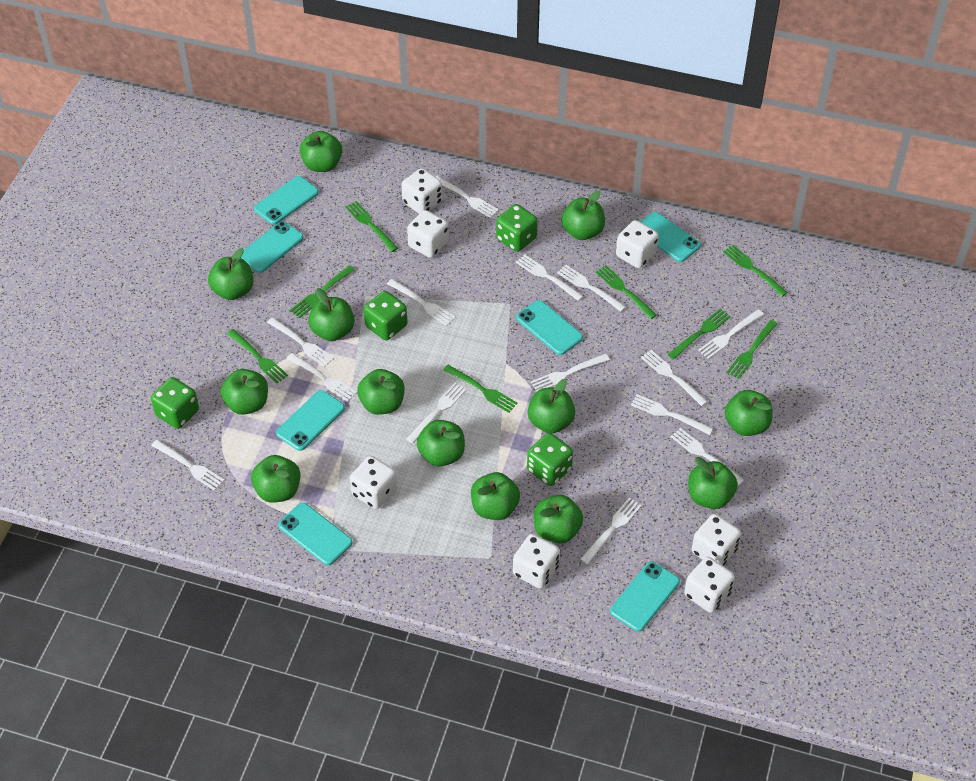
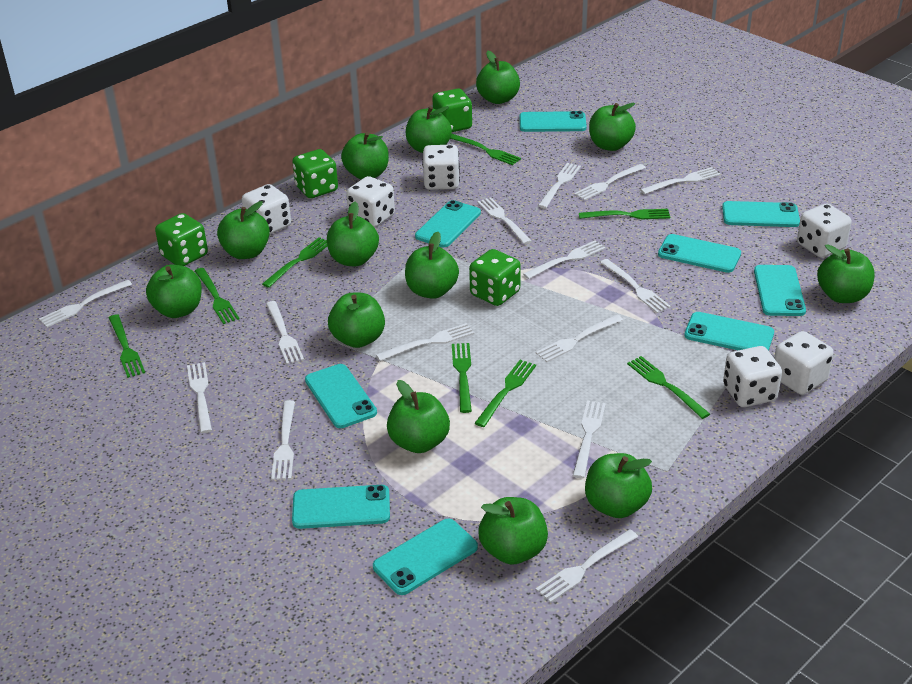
turquoise phone: [241,221,304,273] [254,176,319,225] [276,390,345,451] [278,503,352,565] [516,300,583,355] [610,562,680,631] [641,212,701,262] = 7 -> [292,485,390,529] [305,364,377,428] [373,519,478,595] [415,200,481,247] [520,111,587,132] [658,234,741,273] [684,312,774,351] [722,201,800,227] [754,265,806,316] = 9
white dice: [350,456,397,509] [401,168,442,214] [407,210,449,258] [513,534,560,589] [616,220,659,268] [684,557,735,613] [692,514,741,566] = 7 -> [242,184,291,235] [346,176,395,228] [422,145,460,190] [723,346,782,407] [774,331,834,395] [797,204,852,258] = 6

